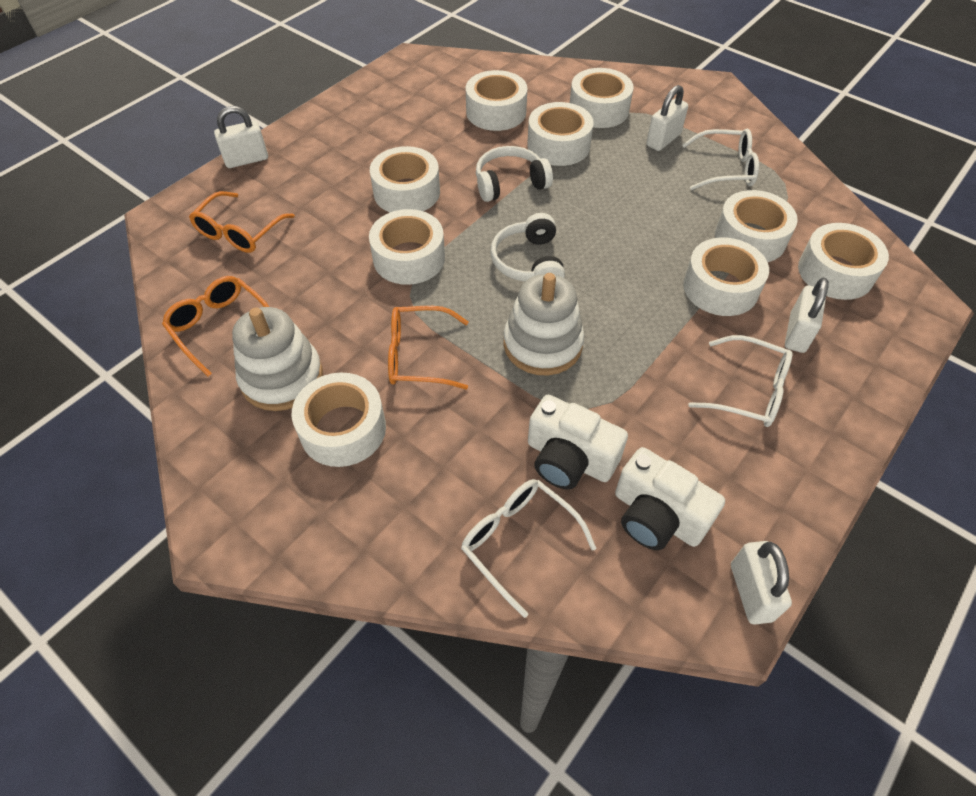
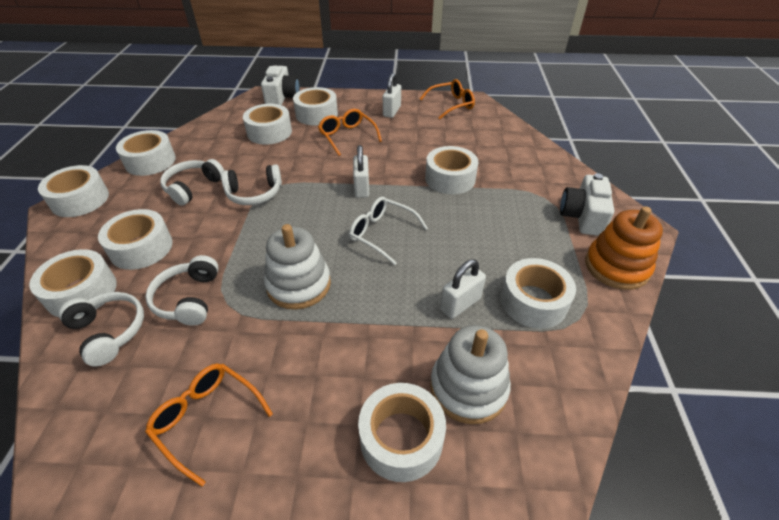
orange stacking toy: none = 0 -> [585,206,663,290] = 1
white glasses: [461,479,597,618] [682,129,759,190] [688,335,793,427] = 3 -> [349,197,428,265] = 1
white headphones: [476,146,553,202] [491,213,565,281] = 2 -> [59,292,144,367] [145,255,219,326] [160,159,224,206] [221,164,282,205] = 4
white padlock: [214,106,268,168] [646,85,688,151] [731,541,792,624] [785,277,829,353] = 4 -> [353,145,369,198] [383,73,401,118] [440,260,486,319] = 3

